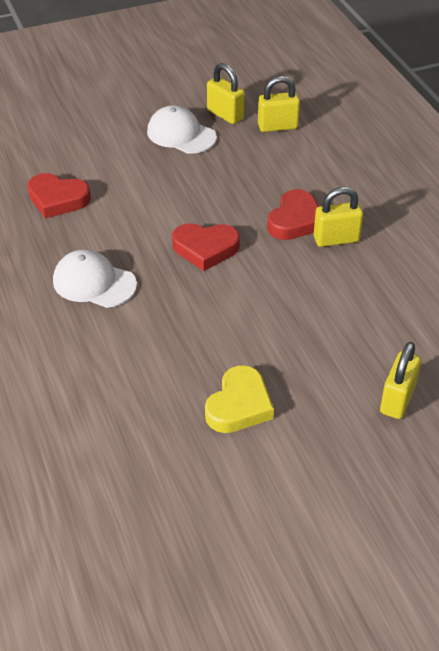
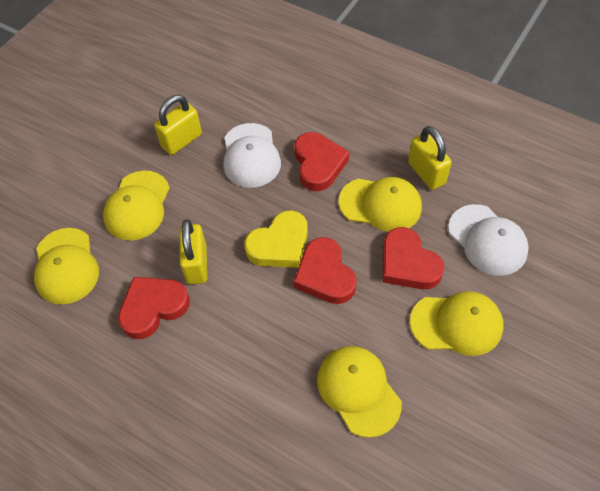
red heart: [27,173,91,219] [172,223,240,271] [267,189,319,240] = 3 -> [118,277,190,339] [294,132,349,191] [294,237,357,304] [383,227,445,290] = 4
yellow cap: none = 0 -> [34,228,99,304] [103,171,170,241] [317,346,402,438] [339,177,422,232] [410,291,503,356] = 5
yellow padlock: [207,63,245,124] [258,76,300,132] [314,187,363,247] [380,342,421,419] = 4 -> [154,95,202,155] [180,219,207,284] [408,126,452,190] = 3

